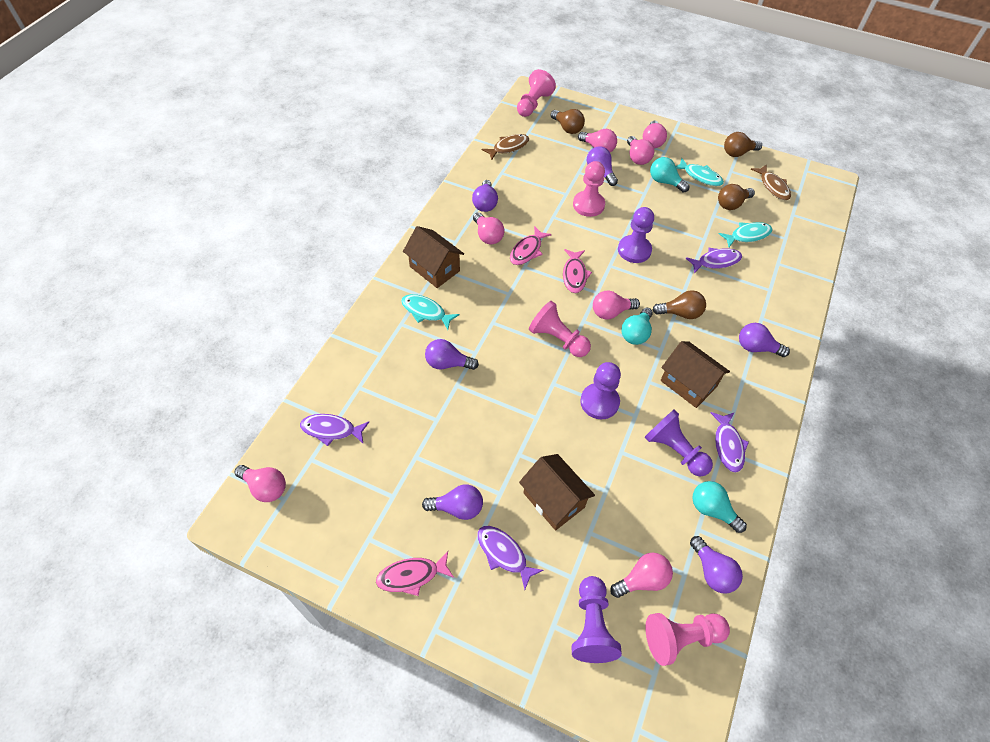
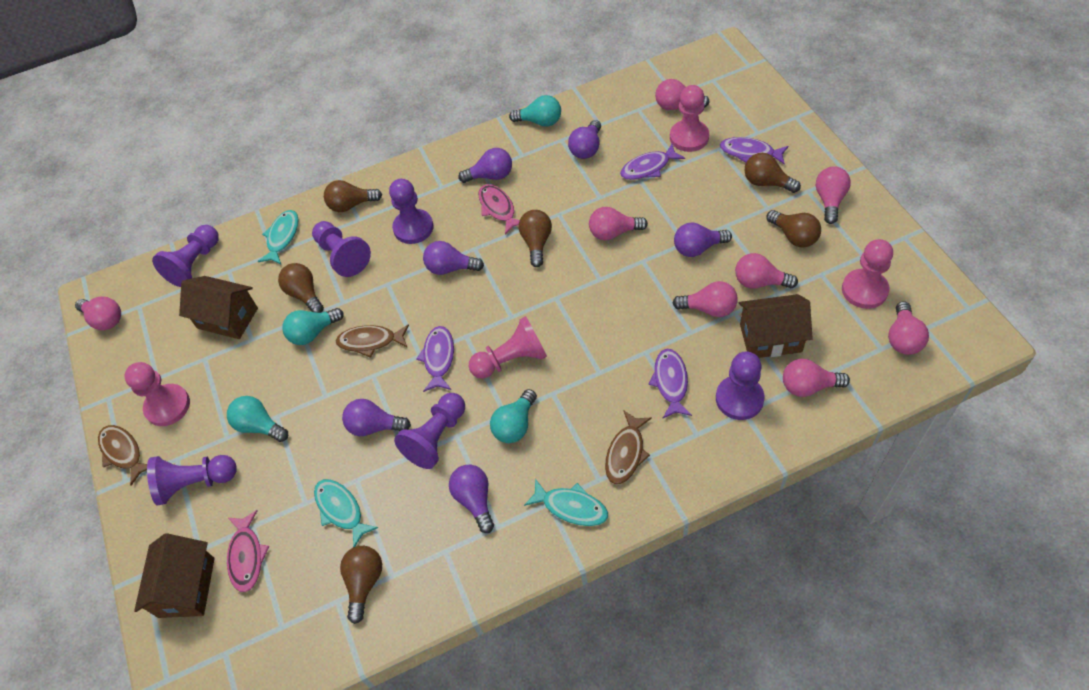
brown fish: [482,134,529,160] [751,164,791,200] = 2 -> [98,425,147,486] [336,324,409,358] [605,411,652,484] = 3
brown light bulb: [551,109,585,134] [653,290,706,319] [718,184,755,210] [724,132,762,157] = 4 -> [278,263,324,313] [324,180,382,212] [340,546,382,624] [519,210,552,267] [744,153,801,193] [766,210,821,248] = 6
pink fish: [376,551,454,596] [510,226,552,265] [563,249,592,293] = 3 -> [227,510,269,592] [479,184,520,234] = 2
pink light bulb: [235,465,286,502] [473,212,505,244] [578,129,617,152] [593,291,640,319] [610,553,673,598] [627,136,654,165] [643,121,667,148] = 7 -> [75,297,121,330] [589,207,648,240] [655,79,710,110] [673,281,738,317] [735,253,798,289] [783,359,850,397] [816,167,851,224] [888,301,929,355] = 8
purple pawn: [571,576,622,663] [580,362,621,419] [618,207,654,263] [645,409,713,477] = 4 -> [147,455,237,506] [152,225,219,287] [312,221,371,277] [389,179,434,244] [394,393,465,469] [716,351,765,420] = 6
turquoise light bulb: [622,308,653,345] [650,157,689,193] [692,481,747,533] = 3 -> [227,396,288,442] [282,308,344,345] [490,389,537,443] [509,95,561,127] = 4

